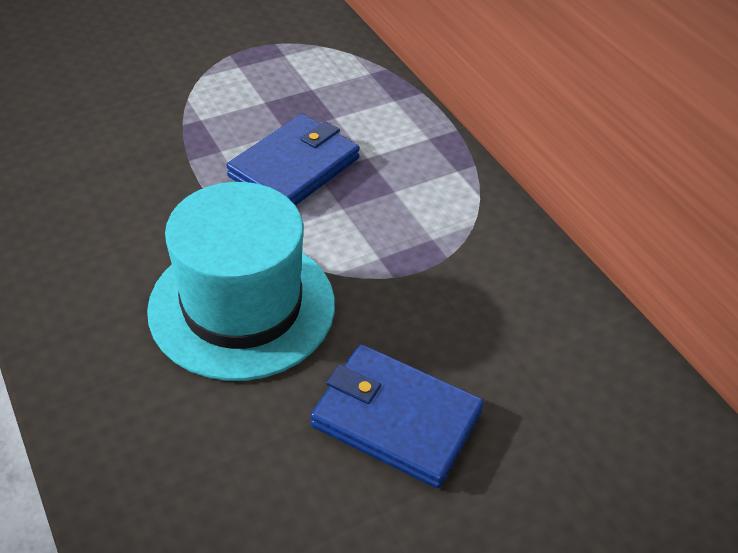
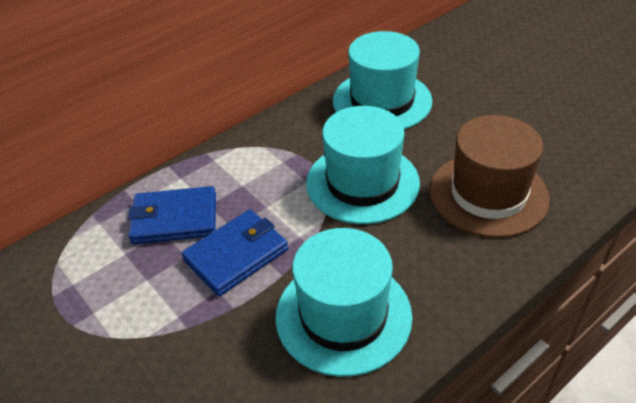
brown hat: none = 0 -> [430,115,550,238] = 1
turquoise hat: [147,182,335,381] = 1 -> [276,228,412,377] [306,106,420,224] [333,31,432,129] = 3

